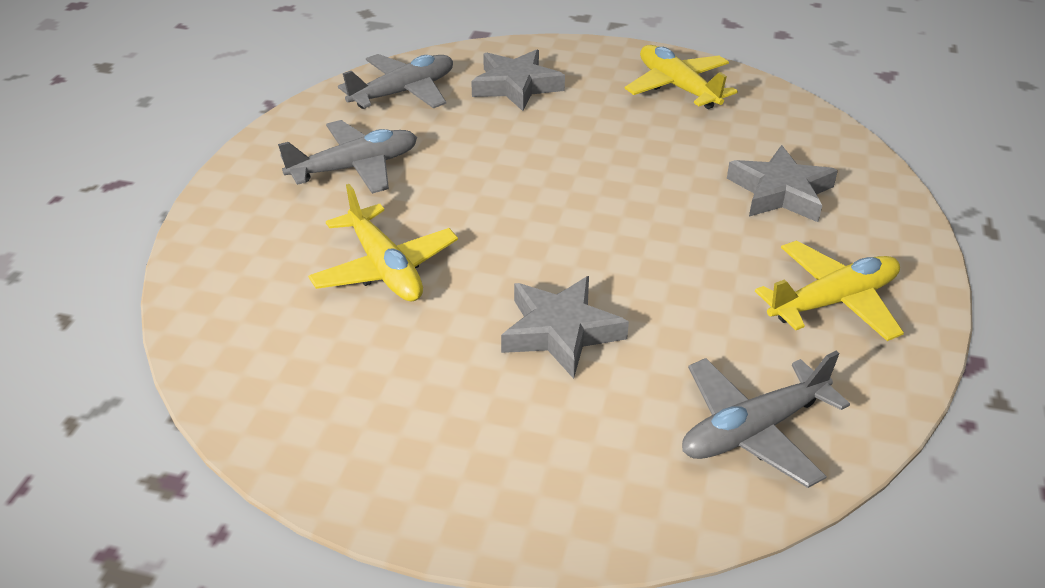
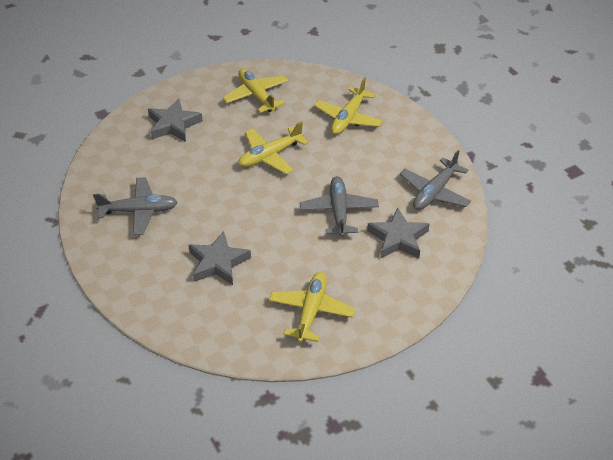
yellow plane: [308,184,458,302] [625,45,738,109] [755,240,904,341] = 3 -> [223,68,289,113] [238,121,308,174] [269,272,355,343] [314,77,383,135] = 4

